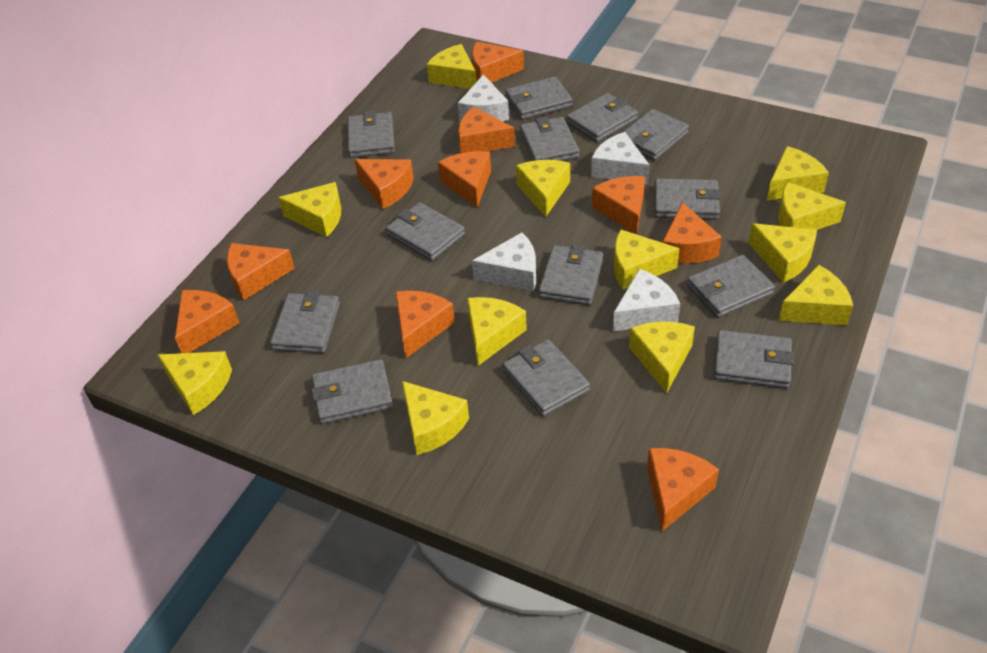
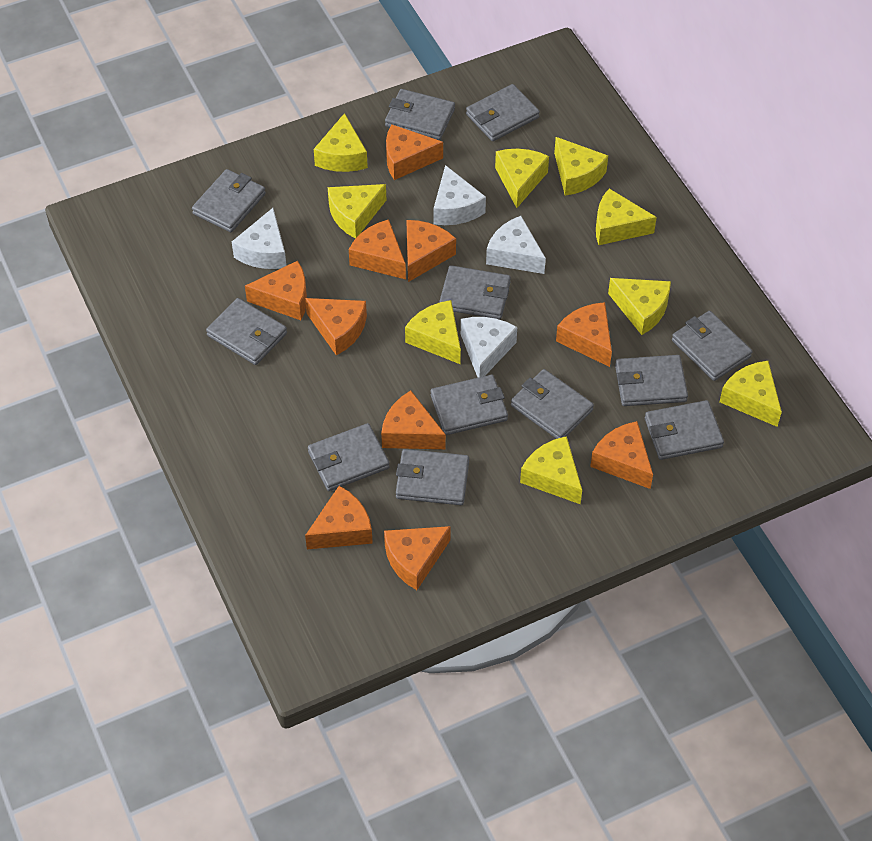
grey wallet: [270,291,340,353] [311,359,393,424] [347,111,395,158] [386,202,465,261] [502,339,590,416] [505,77,573,120] [520,117,580,161] [538,244,604,305] [567,93,638,142] [622,109,689,160] [654,178,721,220] [687,255,775,318] [713,330,794,389] = 13 -> [192,169,266,232] [206,298,287,365] [308,423,390,491] [385,89,455,140] [396,449,469,505] [431,375,508,435] [439,265,511,319] [466,84,540,141] [511,369,594,439] [615,355,688,406] [645,400,724,460] [672,311,752,381] = 12
yellow cheese: [157,351,232,415] [278,182,341,237] [402,381,469,455] [427,44,476,89] [467,297,527,366] [516,160,570,217] [614,229,680,290] [629,322,695,393] [748,223,817,283] [767,146,829,201] [778,182,846,230] [778,265,853,325] = 12 -> [314,113,368,172] [328,184,386,239] [405,300,461,364] [495,149,549,208] [520,436,582,504] [554,137,608,196] [596,189,657,245] [608,278,671,335] [719,361,782,427] = 9

